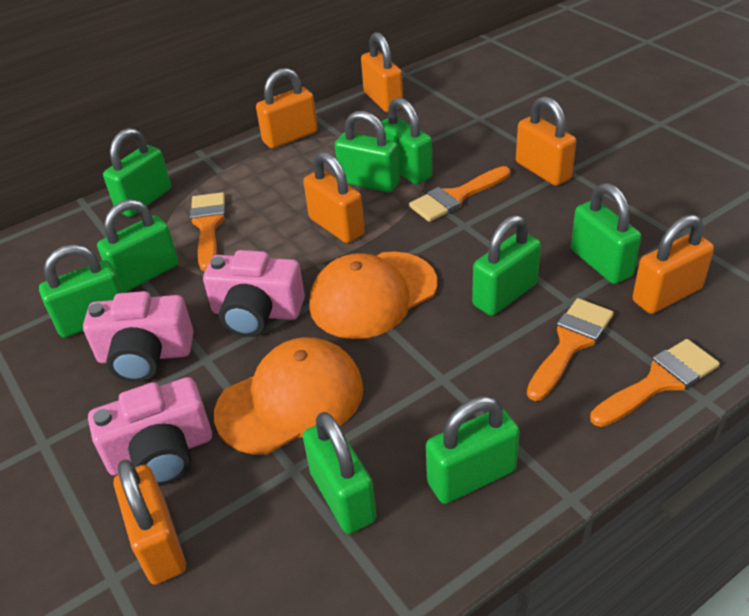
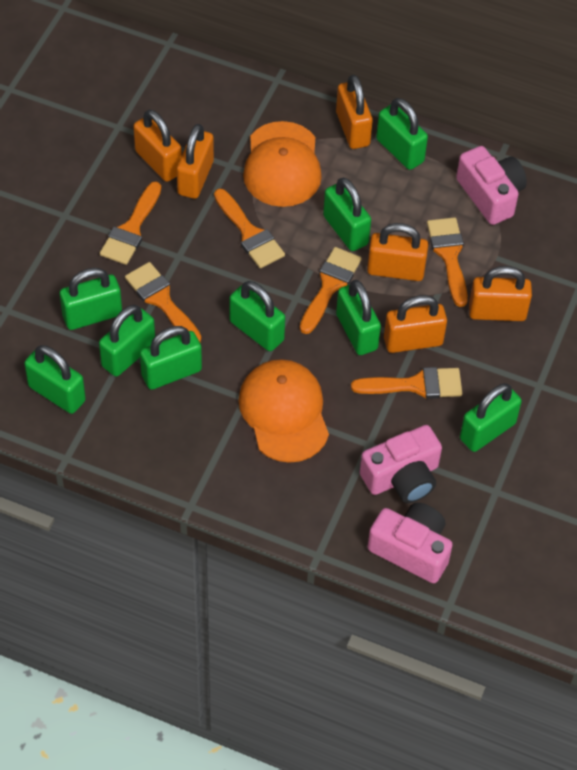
orange brush: [190,192,226,271] [409,166,510,222] [527,298,614,401] [590,339,720,427] = 4 -> [100,181,161,265] [125,262,201,342] [214,189,285,268] [300,247,362,334] [351,367,462,399] [427,217,468,307] = 6

